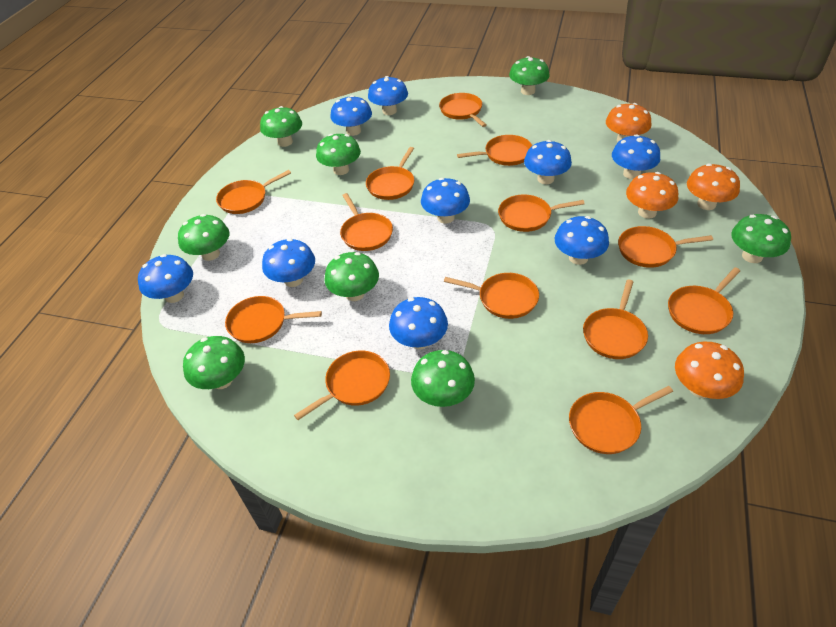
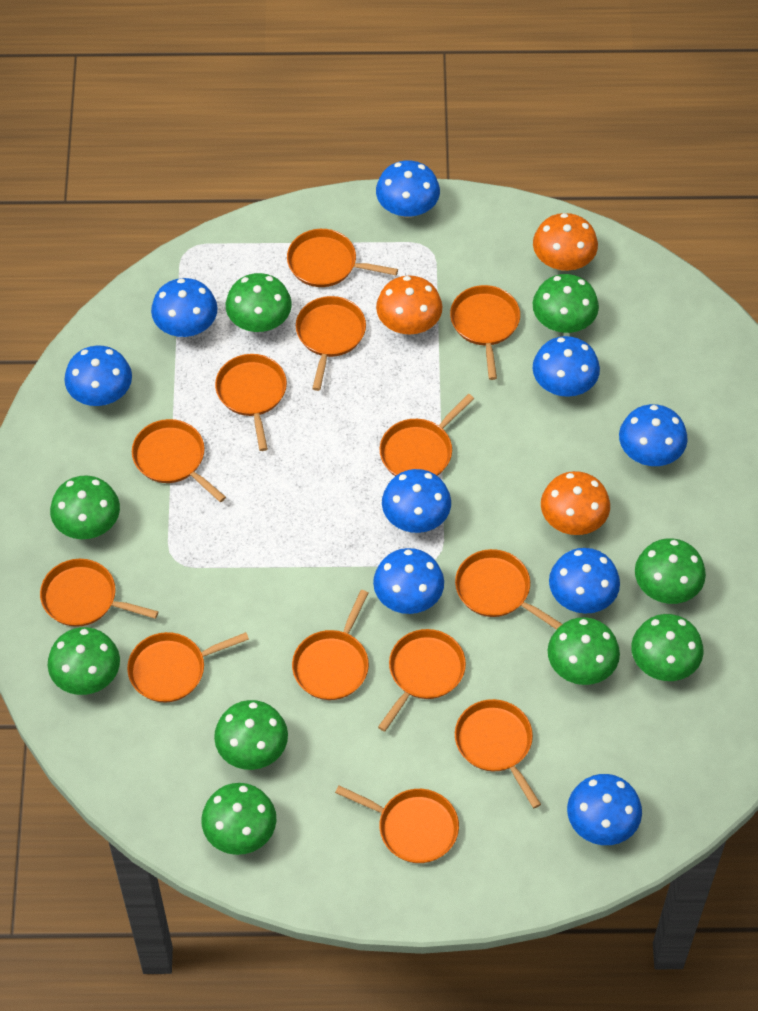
green mushroom: [178,214,229,261] [183,336,245,389] [260,106,302,147] [316,134,361,175] [324,252,379,301] [411,350,475,407] [509,56,549,95] [731,214,791,263] = 8 -> [48,627,120,695] [50,475,120,539] [201,783,276,855] [214,700,288,770] [226,273,292,332] [533,274,599,333] [548,617,620,685] [631,614,704,681] [635,538,706,604] = 9
orange mushroom: [606,103,652,142] [626,172,678,219] [675,342,744,399] [687,164,740,210] = 4 -> [376,276,443,334] [533,213,598,271] [541,471,610,535] = 3

